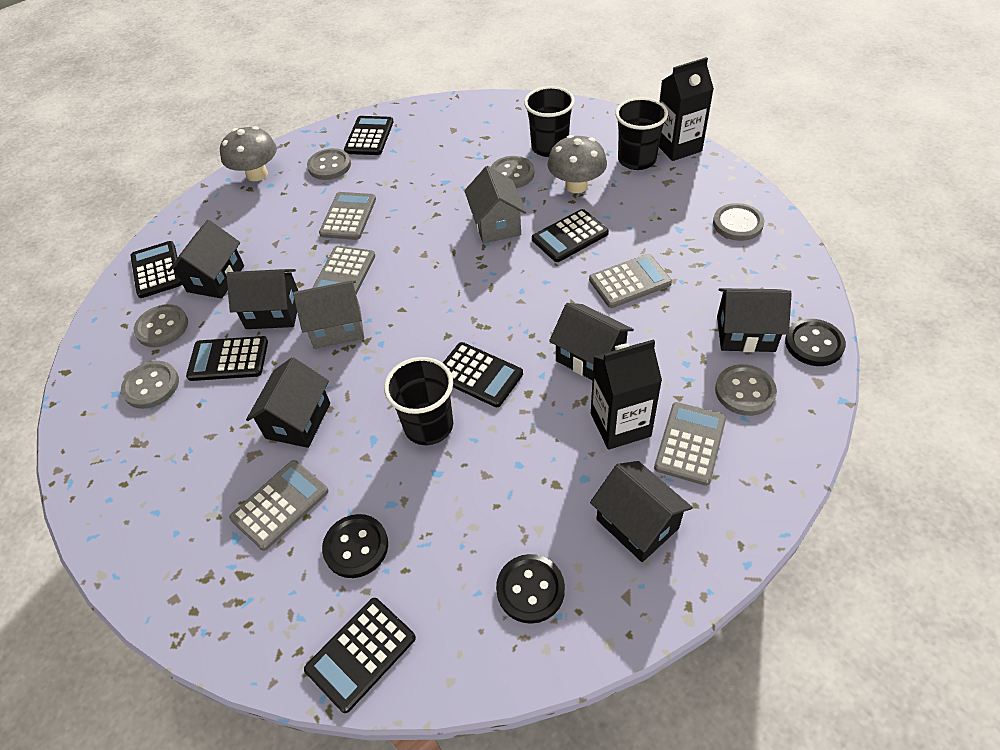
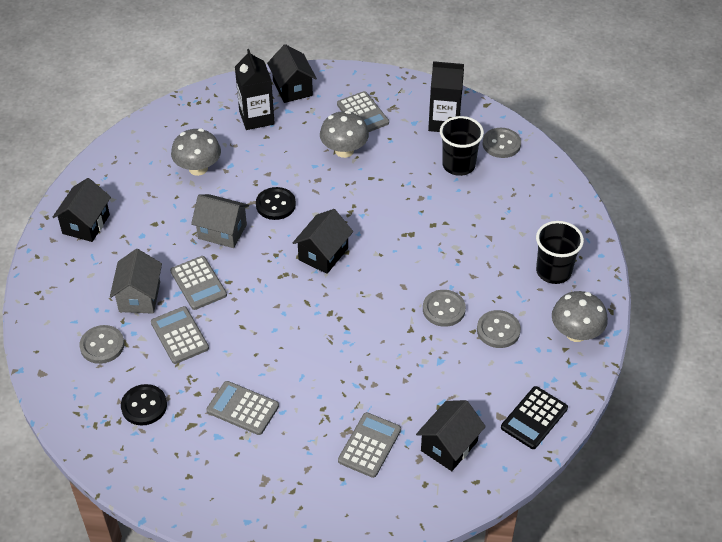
black button: [322,514,388,578] [496,554,565,624] [785,319,846,366] = 3 -> [121,384,167,426] [256,187,296,220] = 2
black calculator: [130,241,182,298] [186,336,268,381] [304,598,416,713] [344,116,394,155] [443,342,523,407] [532,209,609,262] = 6 -> [501,386,568,449] = 1
black cup: [384,357,453,445] [524,86,575,157] [615,97,668,170] = 3 -> [440,116,484,176] [536,221,584,284] = 2
black house: [168,220,244,299] [226,269,298,329] [246,357,330,448] [549,303,634,380] [590,461,693,562] [717,288,792,352] = 6 -> [52,178,111,242] [267,44,317,103] [293,209,353,274] [416,400,486,471] = 4
grey button: [121,361,179,409] [134,304,188,347] [307,148,351,180] [491,156,534,188] [713,203,764,241] [715,364,777,416] = 6 -> [79,325,124,364] [423,290,466,327] [477,310,521,348] [483,128,521,158] = 4
grey mushroom: [220,126,277,181] [547,135,607,193] = 2 -> [171,128,221,176] [320,111,369,158] [552,291,608,342] = 3

